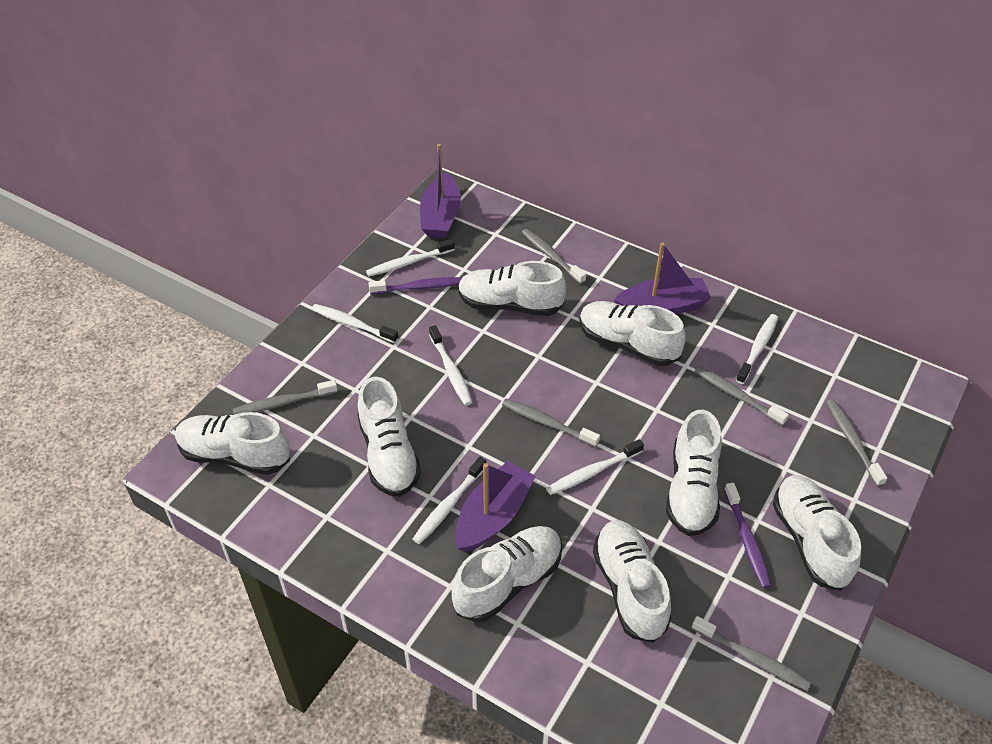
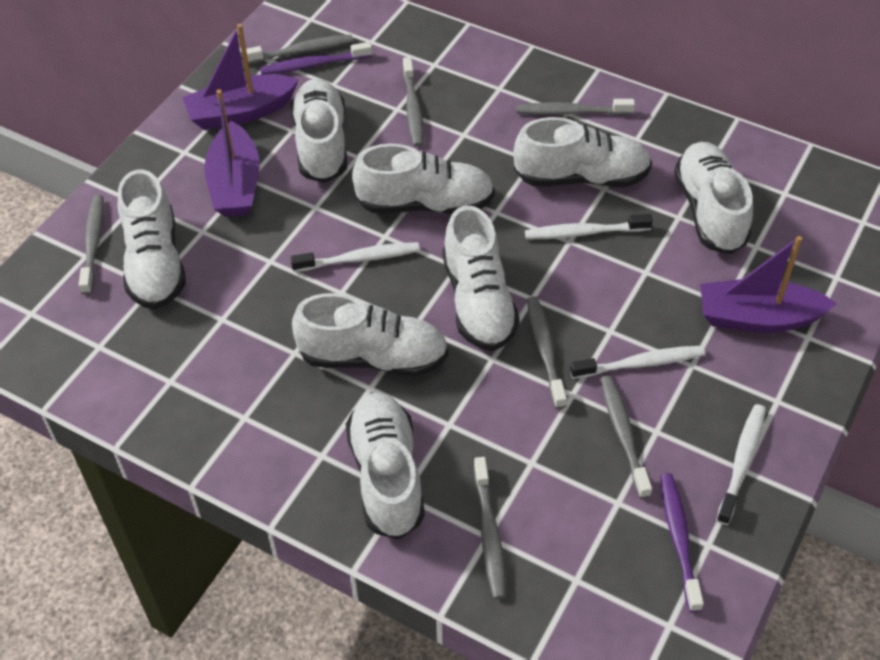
grey toothbrush: [233,380,338,415] [502,399,600,447] [522,229,586,284] [692,616,811,691] [695,366,789,426] [826,399,887,487] = 6 -> [79,195,104,295] [241,35,353,64] [403,57,424,147] [474,457,506,599] [516,99,635,115] [527,296,567,409] [600,376,652,499] = 7
white toothbrush: [311,304,399,343] [366,239,455,277] [413,457,486,544] [429,325,473,406] [546,439,644,495] [736,314,778,384] = 6 -> [290,242,420,272] [525,214,653,239] [570,346,705,379] [716,404,766,525] = 4

